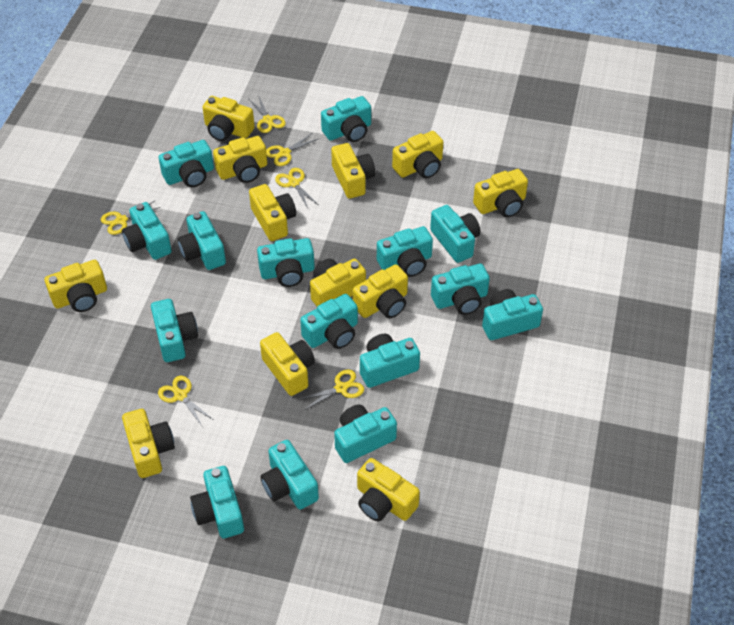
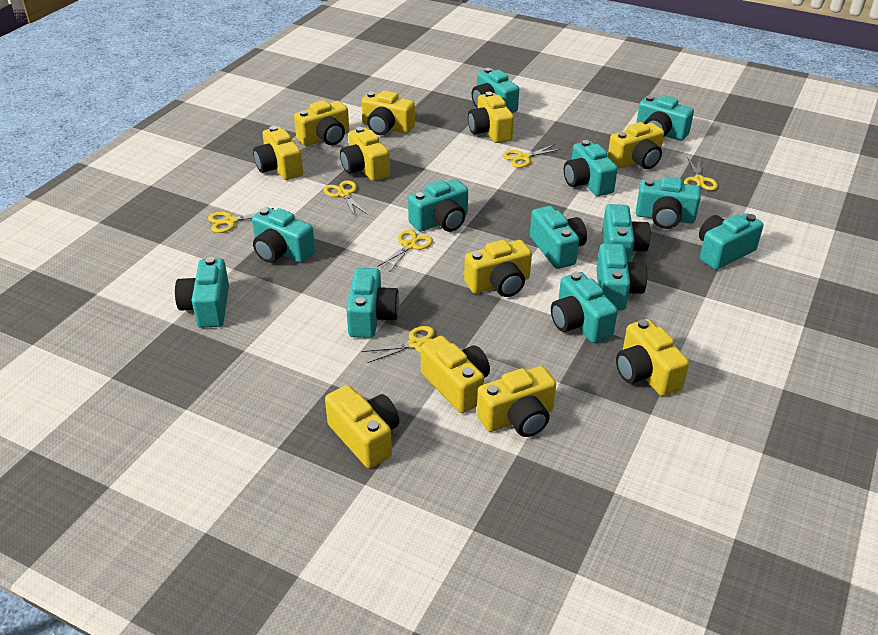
turquoise camera: [122,202,172,260] [151,299,198,362] [159,140,214,187] [177,211,226,270] [190,466,244,538] [257,238,315,287] [260,440,319,509] [300,294,358,349] [321,96,371,142] [334,405,397,463] [360,334,420,388] [377,226,433,277] [430,205,480,263] [431,263,490,315] [482,289,543,340] = 15 -> [175,257,229,328] [252,207,315,263] [346,268,399,338] [408,179,468,232] [472,68,519,113] [530,206,587,269] [551,272,618,343] [564,140,618,196] [596,243,647,310] [602,204,650,262] [636,95,694,141] [636,177,701,229] [699,213,763,270] = 13
yellow camera: [45,260,107,312] [122,409,175,478] [202,96,255,141] [213,136,267,183] [249,184,296,241] [260,332,315,396] [310,259,366,306] [331,143,375,199] [353,264,408,318] [357,458,420,521] [392,131,443,178] [473,169,528,217] = 12 -> [253,126,303,180] [294,100,349,146] [325,385,399,468] [340,127,390,181] [361,90,415,135] [421,336,490,413] [464,240,532,297] [468,92,514,143] [477,366,556,437] [608,122,664,169] [616,319,689,396] = 11

